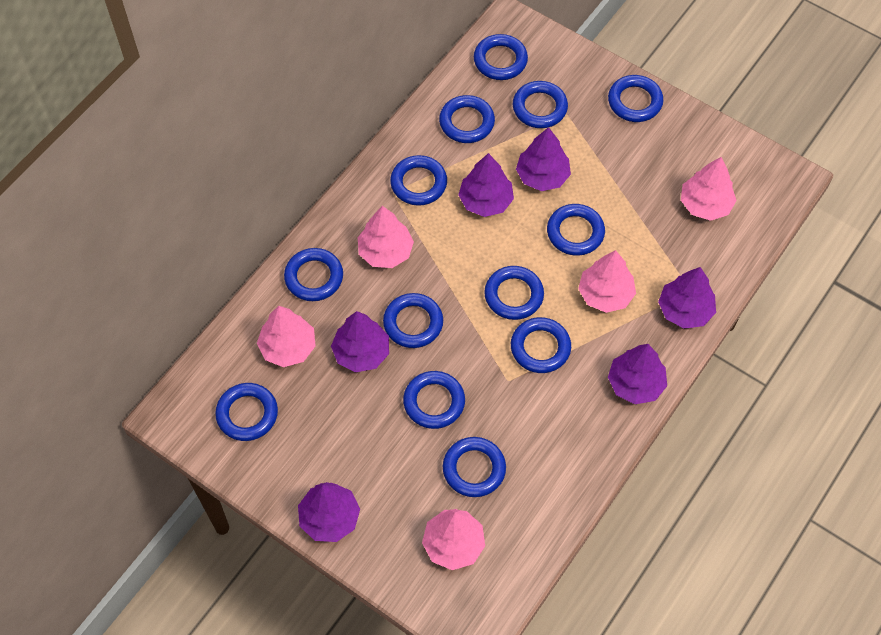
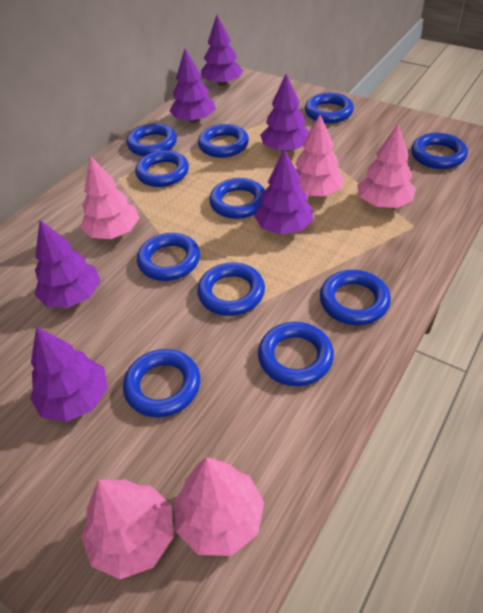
blue ring: [215,383,278,441] [284,248,343,301] [383,293,443,348] [390,155,447,205] [403,371,465,429] [439,95,495,143] [443,437,506,497] [474,34,528,80] [484,266,544,320] [511,317,571,373] [513,81,568,128] [547,204,605,256] [608,75,663,122] = 13 -> [123,349,200,417] [127,123,177,156] [135,150,189,187] [137,233,200,281] [197,263,265,316] [198,124,249,158] [209,178,265,219] [258,322,334,386] [305,93,354,123] [320,270,391,325] [411,133,468,169] = 11

